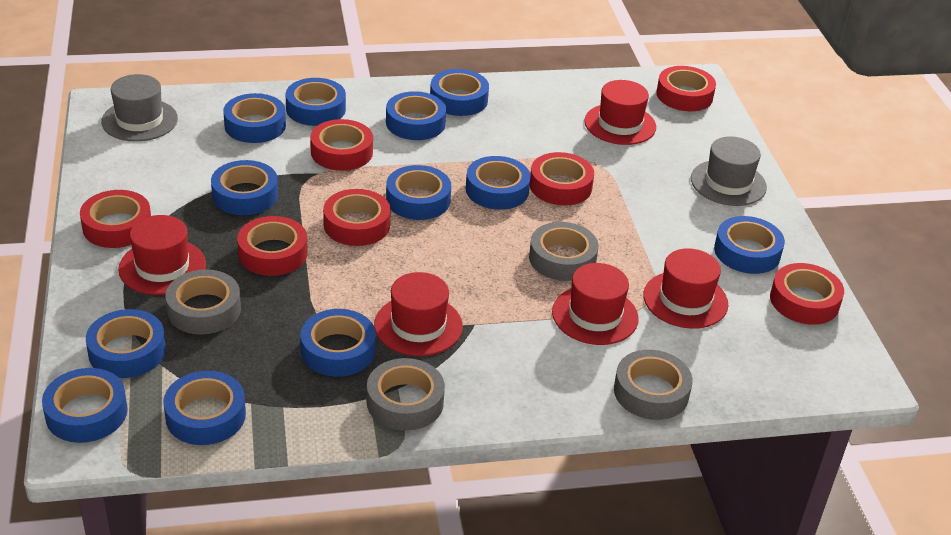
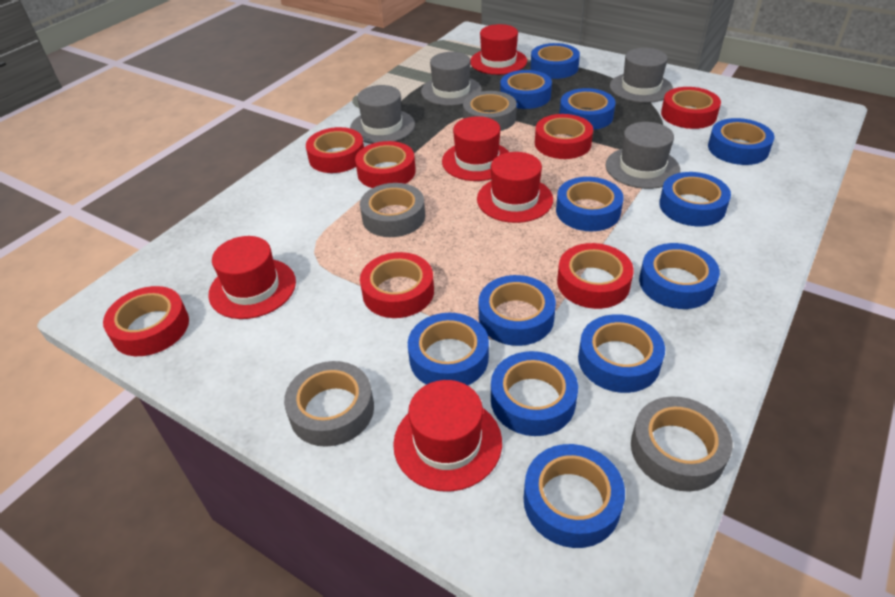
grey hat: [101,74,178,142] [691,137,767,206] = 2 -> [350,85,415,144] [421,52,482,106] [605,122,680,189] [610,48,673,103] = 4

